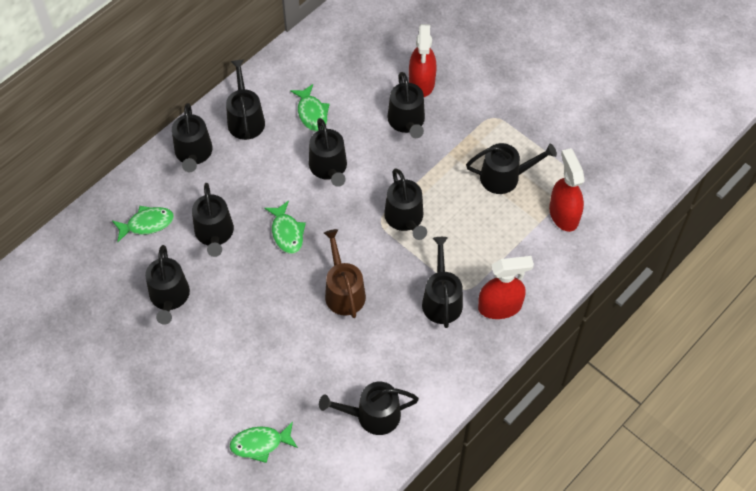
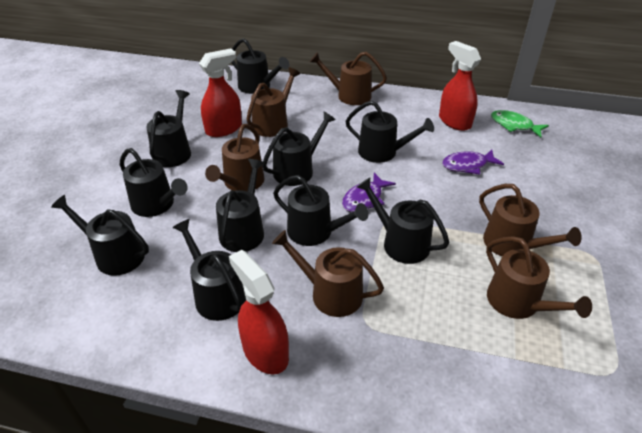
brown watering can: [324,229,366,318] = 1 -> [205,124,265,191] [247,68,300,137] [272,230,384,317] [310,52,387,105] [479,184,582,256] [486,236,592,319] = 6
green fish: [112,206,174,242] [230,422,298,463] [264,201,306,254] [290,84,330,131] = 4 -> [491,110,549,138] = 1
purple fish: none = 0 -> [342,173,396,212] [442,150,504,175] = 2

